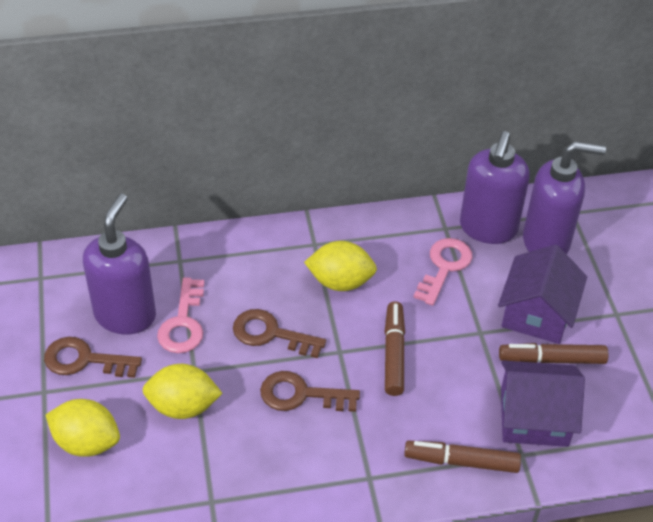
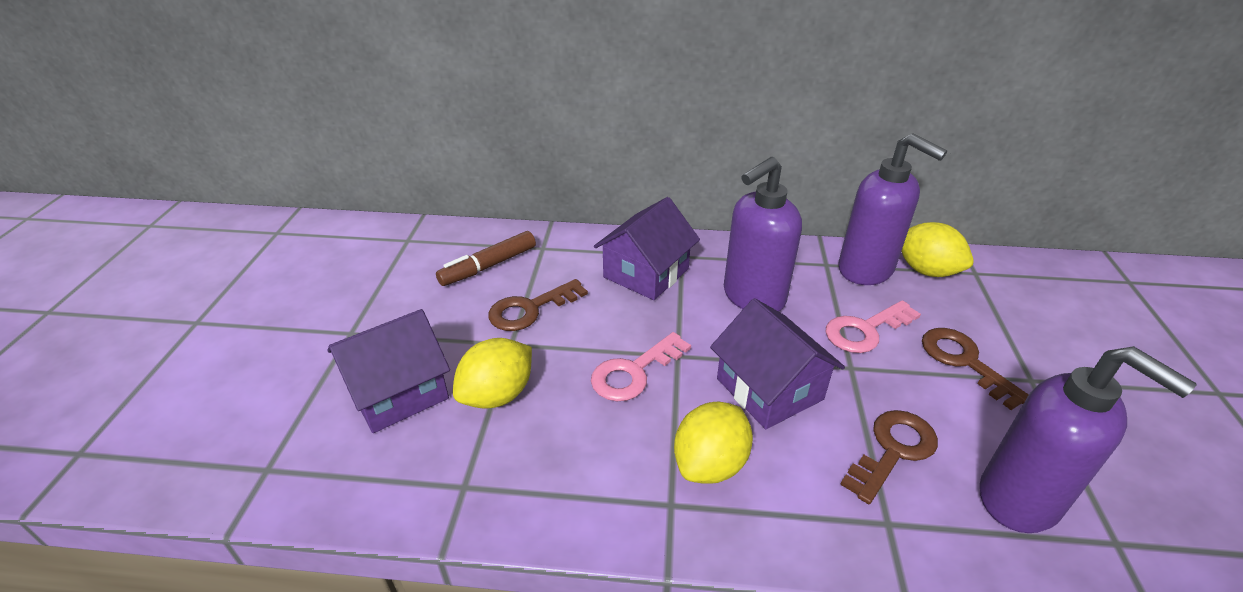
brown marker: [384,301,405,396] [404,441,521,473] [499,343,609,364] = 3 -> [436,231,536,286] = 1
purple house: [498,244,587,344] [501,360,585,447] = 2 -> [328,309,450,433] [594,197,700,300] [710,298,845,429] = 3

